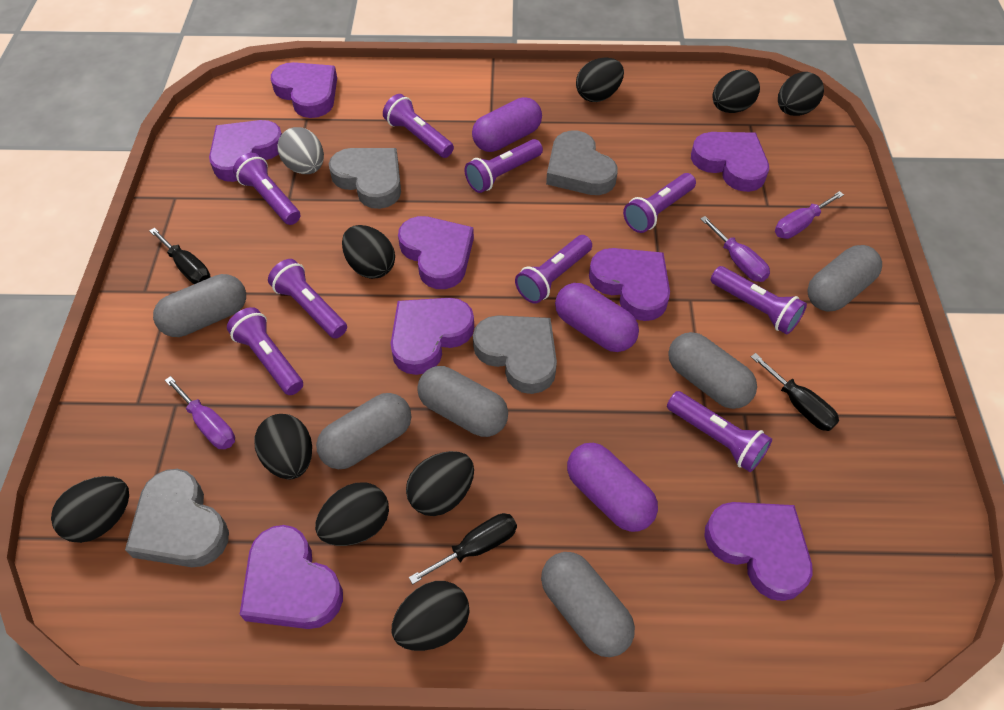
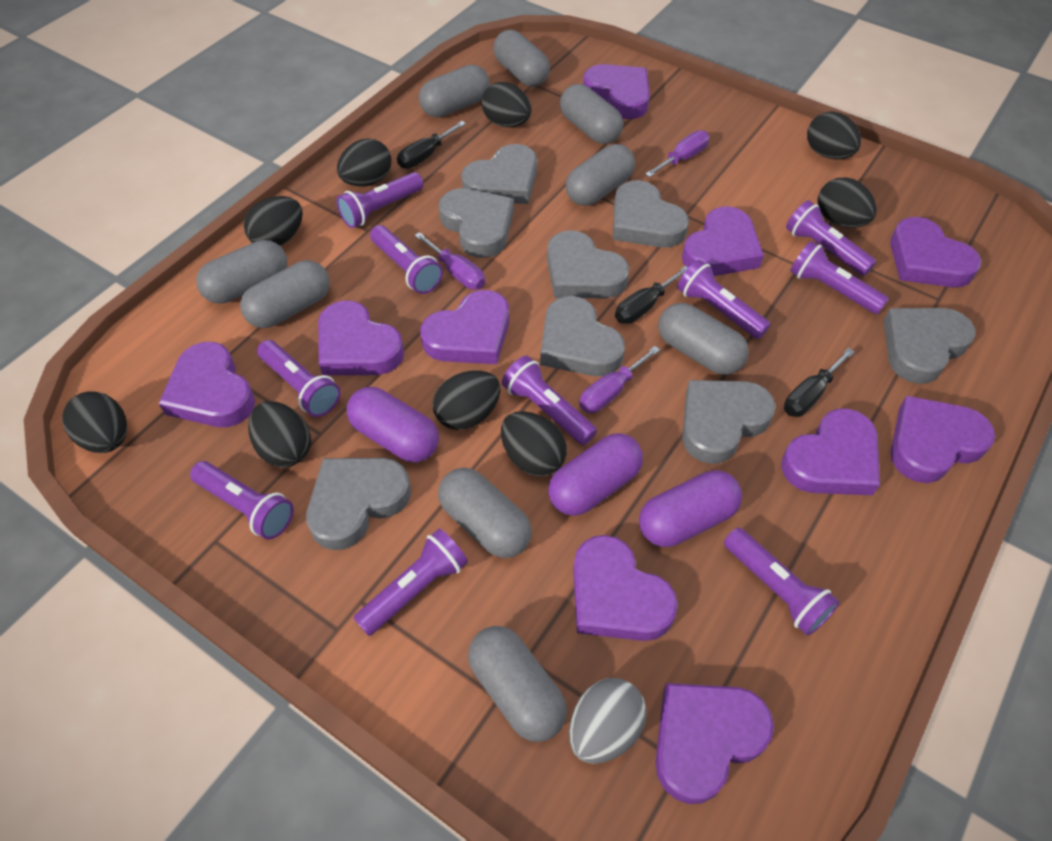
grey capsule: [153,274,246,337] [316,393,411,469] [417,366,508,437] [541,552,635,657] [668,332,757,409] [807,245,882,311] = 6 -> [196,240,287,304] [240,260,330,328] [419,65,490,117] [438,468,531,558] [468,626,567,742] [493,30,550,87] [560,84,623,144] [566,144,635,206] [658,303,749,375] = 9
grey heart: [125,469,229,567] [329,148,401,209] [473,315,557,394] [546,130,618,195] = 4 -> [306,458,411,550] [439,188,514,258] [461,144,537,204] [540,296,625,376] [547,230,629,298] [613,180,689,248] [682,380,776,464] [883,308,976,384] = 8
purple flashlight: [227,307,303,395] [233,153,300,225] [268,259,347,339] [383,94,454,158] [464,139,543,193] [515,235,592,304] [623,173,696,233] [667,391,772,472] [711,266,807,334] = 9 -> [190,461,294,539] [257,340,341,417] [336,172,423,228] [353,529,468,636] [370,225,443,294] [502,356,597,445] [677,260,771,339] [724,528,840,636] [786,200,876,276] [790,241,889,314] = 10
purple heart: [209,120,282,182] [240,525,343,629] [271,62,337,118] [391,298,474,375] [398,216,474,289] [589,248,670,321] [691,132,769,192] [704,502,813,601] = 8 -> [159,342,255,427] [318,300,404,375] [421,290,509,364] [573,535,678,641] [583,64,650,119] [655,683,774,804] [682,206,764,276] [781,408,880,495] [890,217,981,287] [891,396,995,483] = 10

